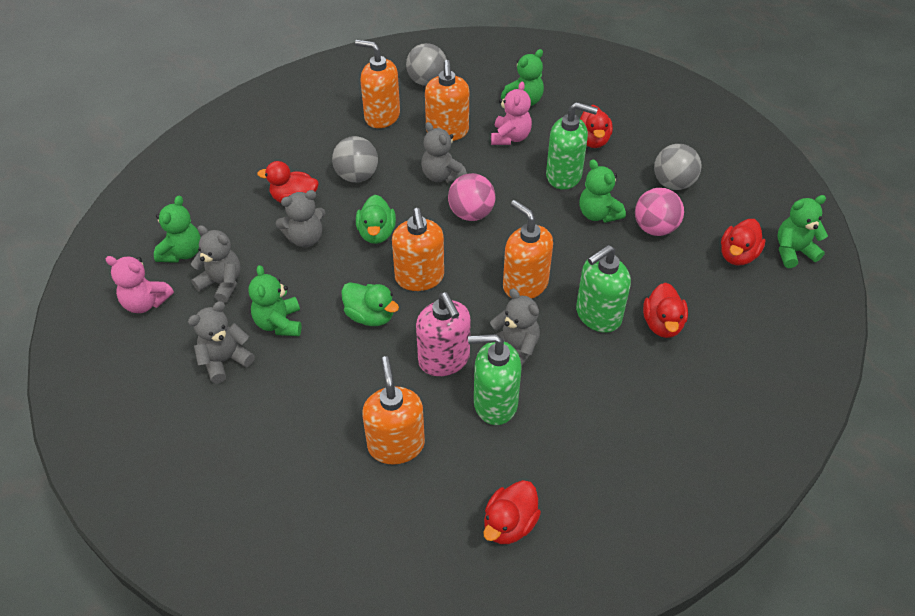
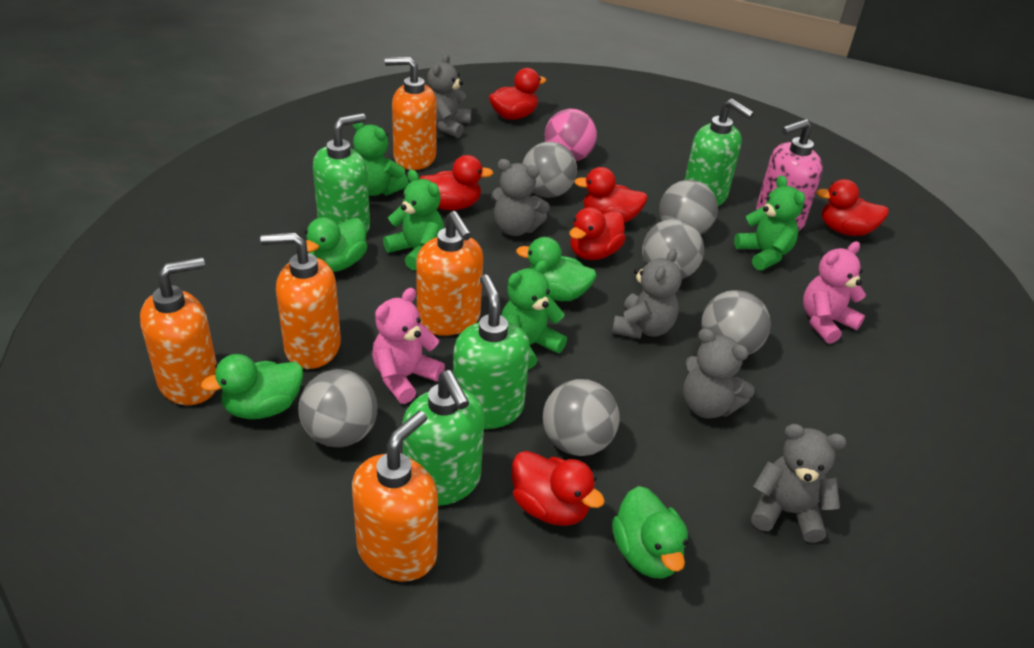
green duck: [341,282,399,326] [356,195,396,244] = 2 -> [201,354,303,419] [305,217,367,272] [516,237,597,301] [612,486,688,578] = 4
green soap dispenser: [468,334,522,425] [546,102,598,190] [576,245,631,333] = 3 -> [313,113,370,234] [403,370,484,506] [453,275,530,429] [685,99,754,206] = 4
green teddy bear: [154,196,201,263] [248,265,301,336] [501,49,544,106] [579,159,626,223] [778,195,828,268] = 5 -> [353,122,409,196] [383,170,444,270] [501,260,567,369] [734,175,805,271] = 4
grey ball: [332,136,378,183] [406,43,447,86] [654,144,702,190] = 3 -> [298,369,378,447] [522,142,577,198] [543,379,620,456] [642,219,704,279] [659,180,718,235] [701,290,771,355] = 6
pink ball: [448,173,496,221] [635,188,684,236] = 2 -> [545,109,597,161] = 1
red duck: [257,161,318,203] [483,480,541,544] [579,105,613,148] [643,283,688,338] [721,219,765,265] = 5 -> [419,155,494,210] [489,68,547,120] [512,451,605,526] [569,207,626,260] [574,167,648,223] [816,179,889,236] = 6

